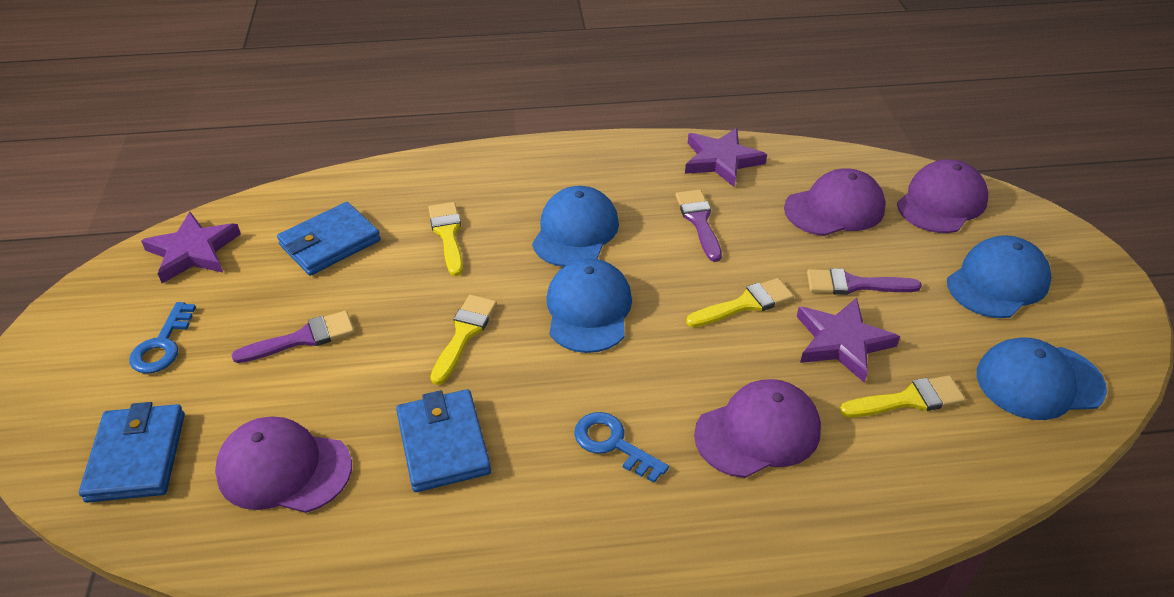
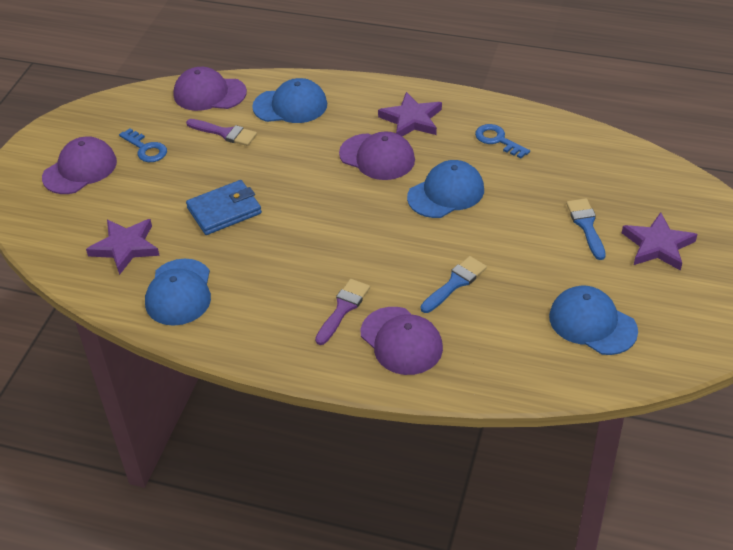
blue brush: none = 0 -> [421,256,487,313] [566,198,606,260] = 2
blue wallet: [79,402,185,503] [277,202,381,276] [396,389,491,492] = 3 -> [186,180,262,235] = 1
purple brush: [232,311,354,363] [676,190,722,262] [807,268,922,295] = 3 -> [186,119,257,146] [315,279,370,345] = 2
yellow brush: [428,202,463,276] [431,295,497,385] [686,278,794,327] [840,375,966,417] = 4 -> none = 0

